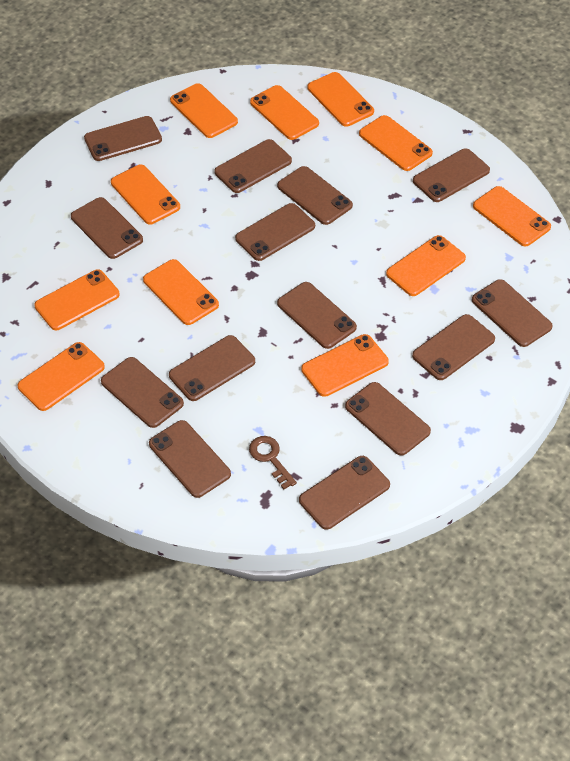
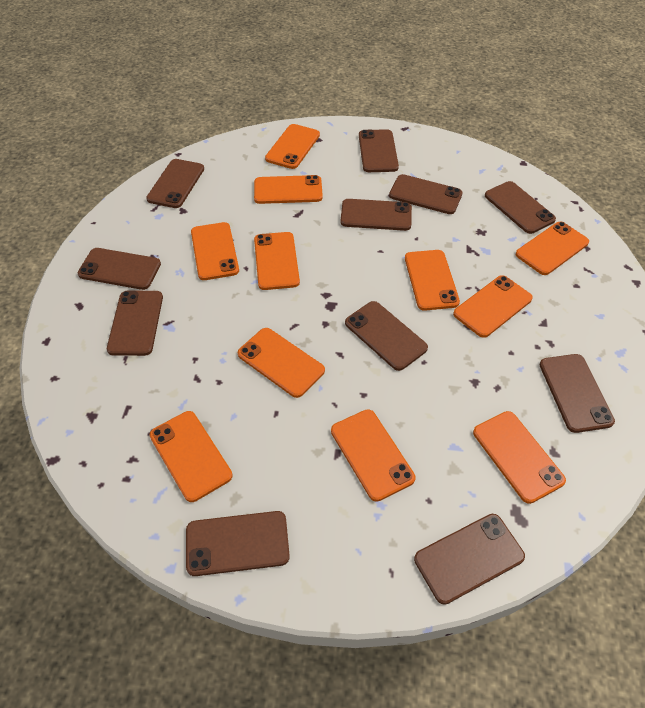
brown key: [249,436,297,489] = 1 -> none = 0
brown phone: [71,197,143,259] [84,116,162,161] [101,357,184,428] [149,420,231,498] [169,335,255,401] [214,139,292,193] [235,203,315,261] [277,166,353,225] [277,282,357,349] [299,456,390,530] [345,382,431,456] [412,314,495,380] [413,148,490,202] [472,279,553,347] = 14 -> [77,248,161,290] [107,291,163,356] [146,159,204,208] [186,511,290,576] [340,199,412,231] [345,301,428,371] [359,129,399,172] [389,174,463,214] [414,514,525,604] [485,181,556,234] [539,354,615,433] = 11

